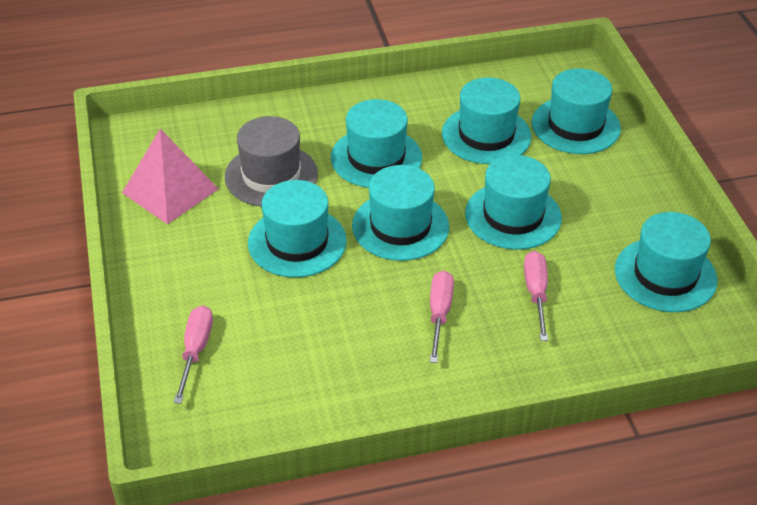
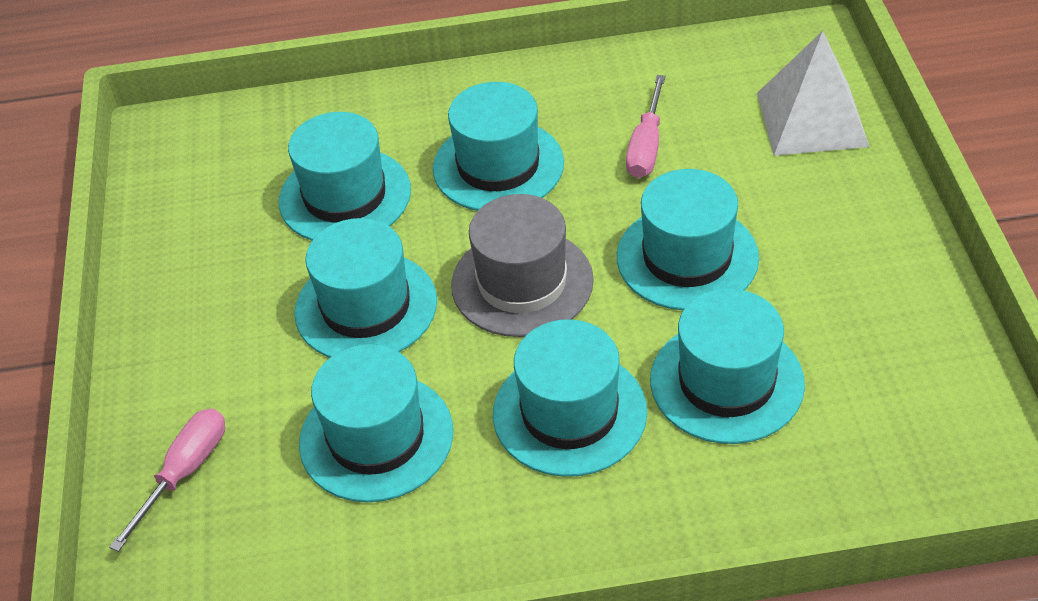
pink pyramid: [122,129,218,224] = 1 -> none = 0
pink screwdriver: [174,305,213,404] [430,271,454,363] [524,251,548,341] = 3 -> [109,409,225,552] [626,75,666,178] = 2
white pyramid: none = 0 -> [757,31,870,156] = 1

